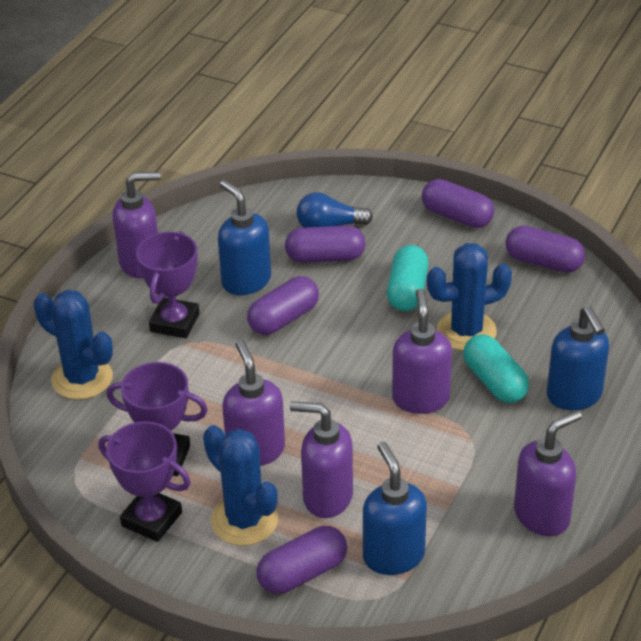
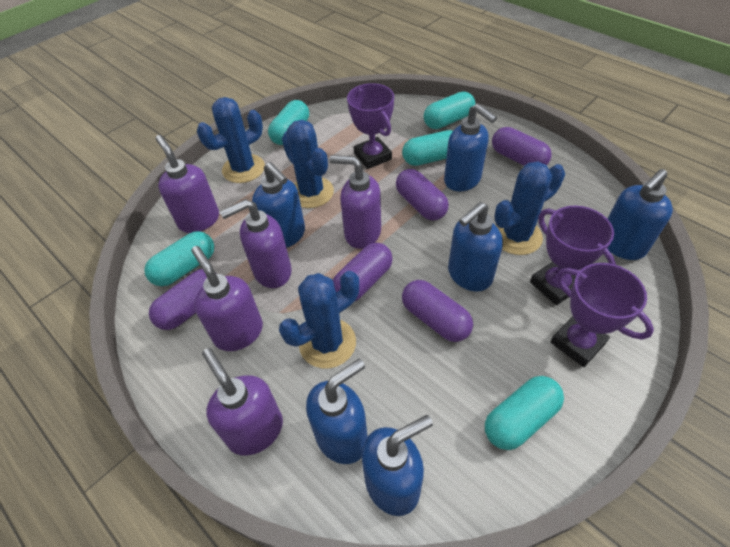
blue cactus: [34,290,113,400] [203,425,278,546] [427,243,512,351] = 3 -> [197,97,265,183] [279,271,359,368] [282,120,334,208] [495,161,565,255] = 4
blue light bulb: [297,192,373,228] = 1 -> none = 0
blue soap dispenser: [218,180,271,295] [363,442,427,575] [547,307,609,411] = 3 -> [252,162,305,248] [306,359,368,464] [362,415,433,516] [444,103,497,191] [448,202,503,291] [607,169,673,260] = 6
turquoise capsule: [387,245,429,311] [463,334,529,403] = 2 -> [144,231,214,286] [268,100,309,145] [402,130,453,166] [423,92,475,129] [485,376,564,450] = 5

